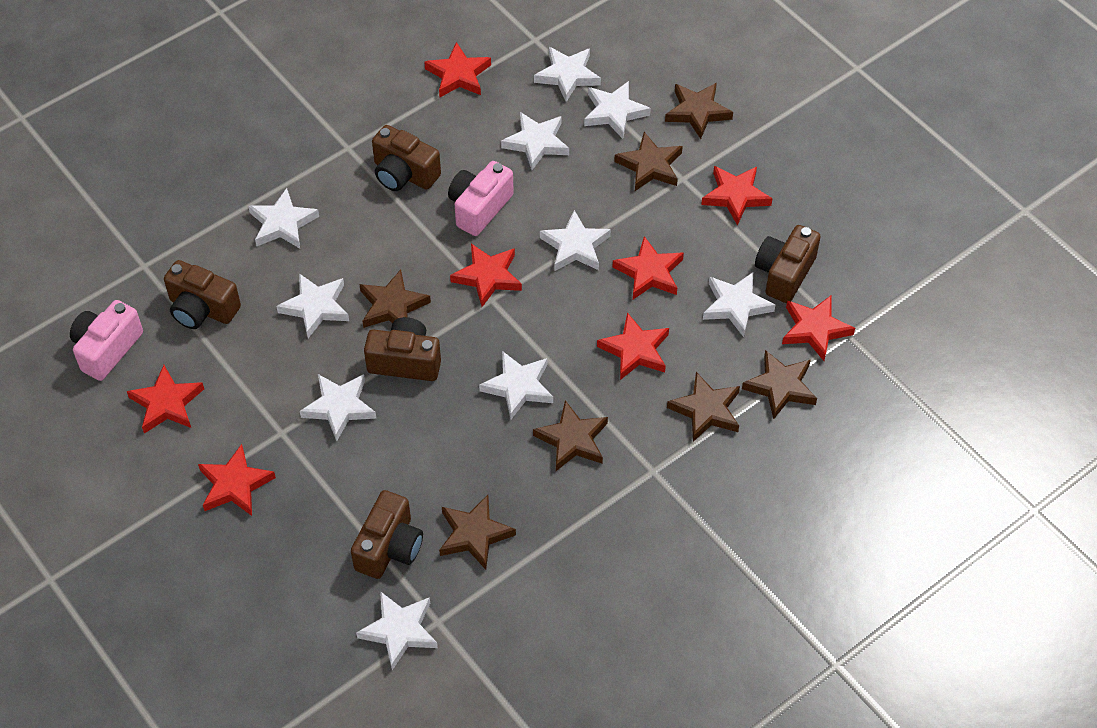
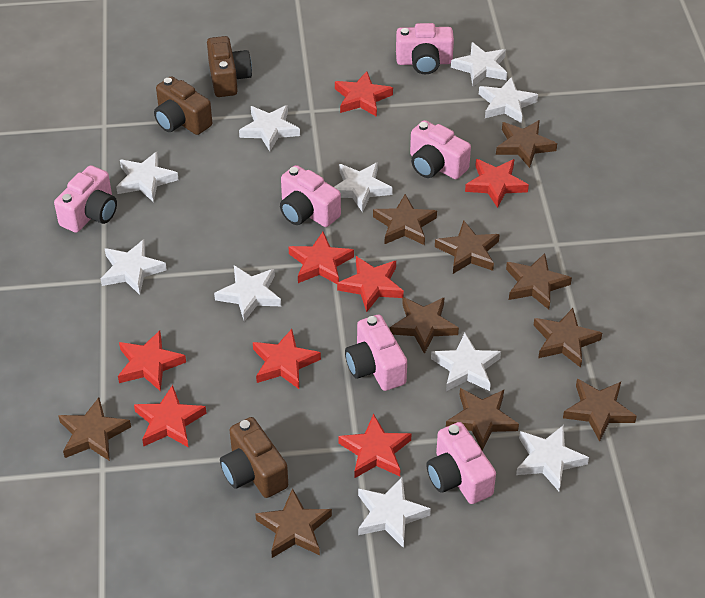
brown camera: [164,260,241,329] [351,490,423,579] [364,317,441,381] [372,125,441,191] [755,225,821,303] = 5 -> [154,76,212,135] [207,36,252,97] [220,417,288,498] = 3
brown star: [359,270,431,328] [439,495,516,570] [533,400,608,471] [614,132,683,191] [665,83,733,139] [667,372,740,442] [742,350,817,420] = 7 -> [58,398,131,461] [255,488,332,558] [373,194,437,245] [390,297,459,354] [435,220,500,274] [446,388,519,450] [496,120,557,168] [506,253,572,310] [533,308,602,368] [563,379,637,442] = 10
pink camera: [70,300,143,381] [448,161,514,236] = 2 -> [54,165,117,233] [280,165,341,227] [345,314,407,391] [396,23,454,74] [410,120,471,179] [427,422,496,504] = 6

